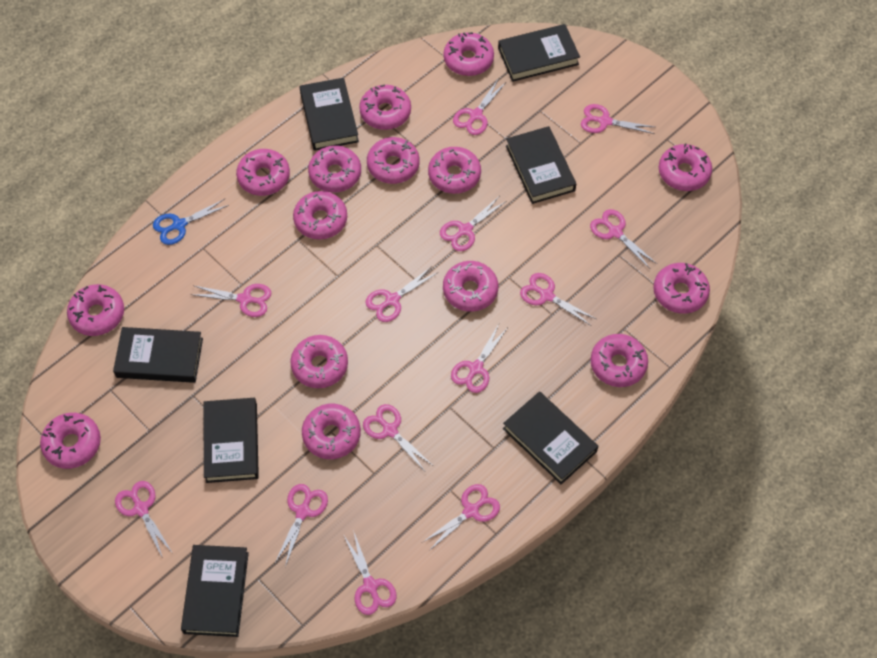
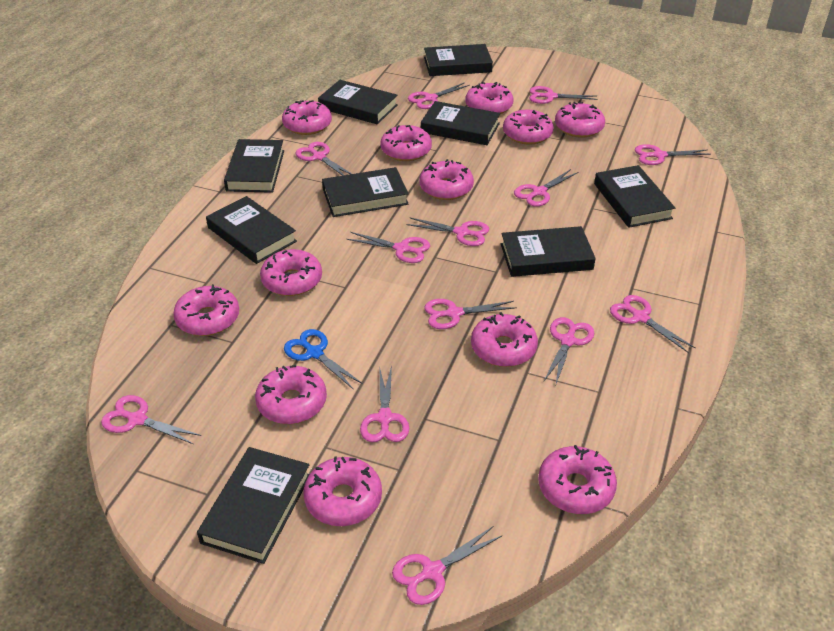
black book: [113,327,203,383] [181,545,249,637] [204,398,259,483] [300,78,359,151] [498,24,580,82] [503,391,598,484] [506,126,576,204] = 7 -> [197,447,310,564] [206,196,297,264] [224,139,284,193] [318,80,398,124] [322,167,409,217] [421,101,500,145] [424,44,493,76] [501,226,596,277] [594,165,675,228] = 9
pink donut: [40,413,101,469] [67,284,124,336] [236,149,290,196] [290,335,348,388] [293,191,347,240] [302,404,361,459] [308,145,361,192] [359,84,411,130] [367,137,420,184] [428,147,481,194] [443,32,494,76] [443,261,498,312] [590,334,648,387] [653,263,710,314] [659,143,712,191] = 15 -> [173,284,239,336] [255,365,327,424] [260,249,322,296] [282,100,332,135] [303,456,382,526] [380,125,432,161] [419,159,474,200] [465,82,514,114] [471,312,538,367] [503,110,554,145] [538,445,617,514] [555,102,605,138] = 12

